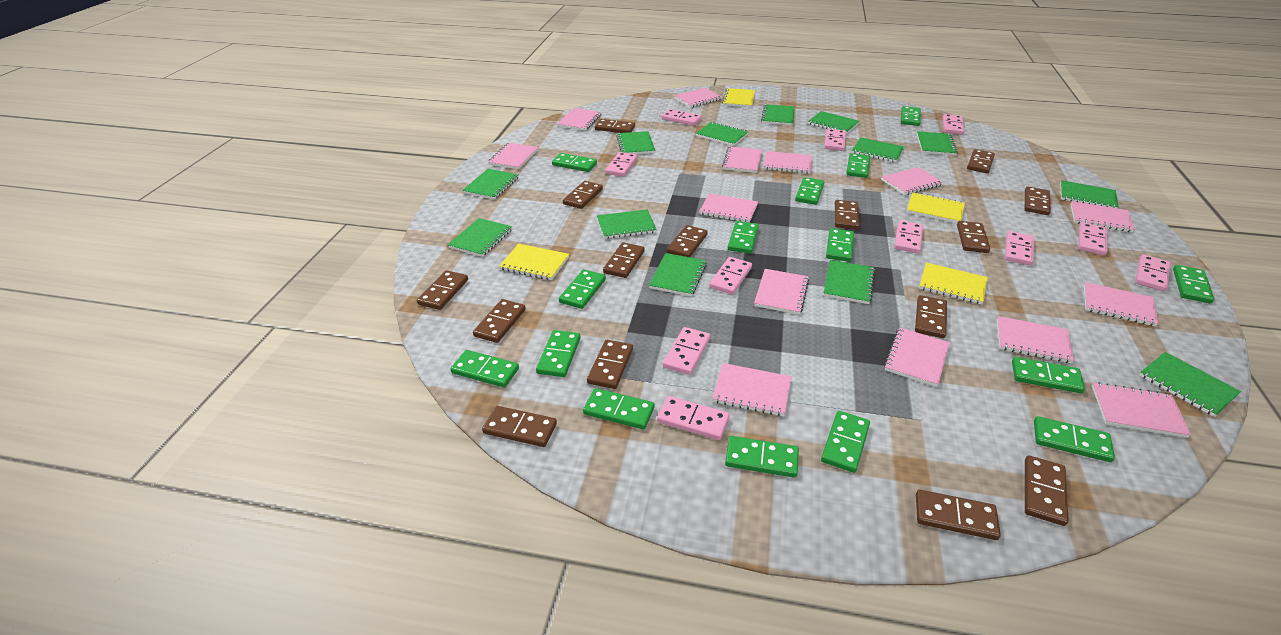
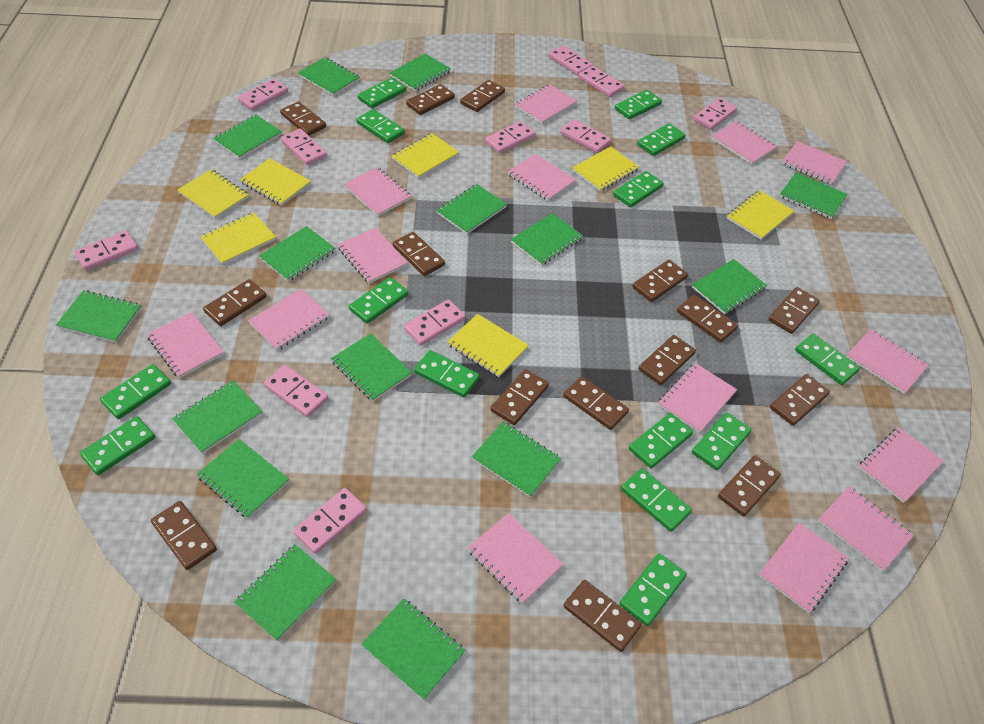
green domino: [451,350,519,388] [536,330,580,377] [552,153,597,172] [559,269,606,309] [583,388,655,429] [725,436,799,478] [728,221,759,254] [795,177,824,205] [821,411,870,473] [826,228,854,262] [846,153,870,178] [901,106,921,126] [1012,357,1085,393] [1034,416,1115,462] [1173,265,1215,304] = 15 -> [80,416,155,475] [100,364,171,419] [349,277,408,324] [356,109,405,143] [358,77,406,108] [414,350,480,397] [613,171,664,207] [615,90,662,120] [619,553,687,626] [621,468,692,532] [629,413,693,469] [637,123,686,156] [692,412,752,470] [795,334,860,385] = 14
green notebook: [447,218,512,257] [462,169,519,199] [597,209,657,239] [616,131,655,154] [649,253,707,296] [696,122,748,146] [761,104,795,125] [808,111,859,134] [823,260,875,304] [852,137,904,162] [917,131,958,156] [1060,180,1119,208] [1139,352,1241,417] = 13 -> [56,290,141,343] [172,380,263,454] [196,439,289,519] [213,115,282,159] [235,544,336,641] [259,226,336,282] [298,57,360,96] [331,333,412,401] [361,599,465,700] [390,53,451,91] [436,184,507,234] [472,422,561,497] [511,213,583,266] [692,259,767,314] [779,173,847,219] = 15
yellow notebook: [499,244,569,280] [722,88,755,107] [907,192,965,223] [919,262,987,304] = 4 -> [177,169,249,219] [200,212,276,265] [240,158,311,206] [392,133,459,178] [447,314,529,377] [572,147,639,191] [727,190,794,240] = 7

